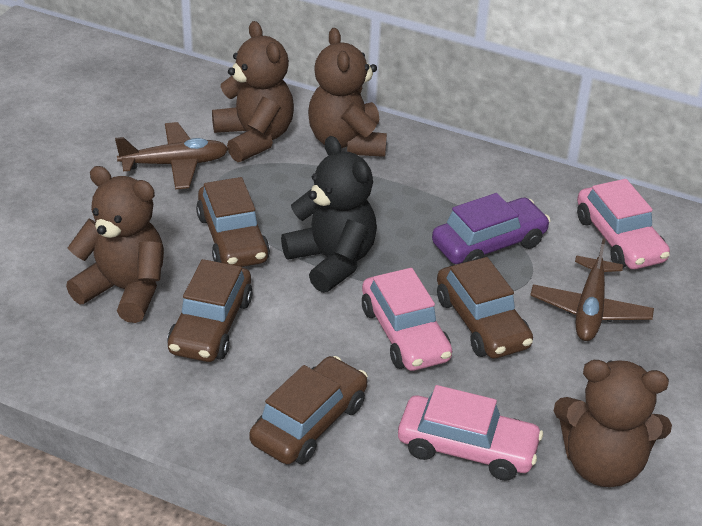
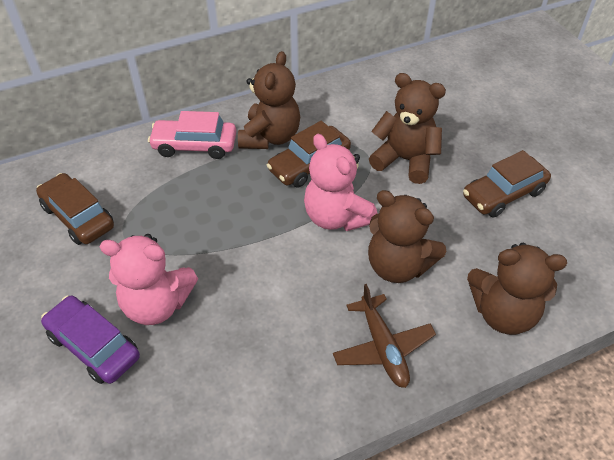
black teddy bear: [281,136,377,293] = 1 -> none = 0
brown car: [167,259,253,362] [196,177,270,267] [249,356,368,464] [437,257,533,359] = 4 -> [36,173,114,245] [266,121,351,187] [463,150,551,217] = 3
brown plane: [115,122,228,189] [530,238,654,341] = 2 -> [333,284,436,388] = 1
pink car: [362,268,452,371] [398,385,543,481] [577,179,670,269] = 3 -> [148,111,236,159] = 1
pink teddy bear: none = 0 -> [100,234,198,325] [304,134,378,231] = 2

